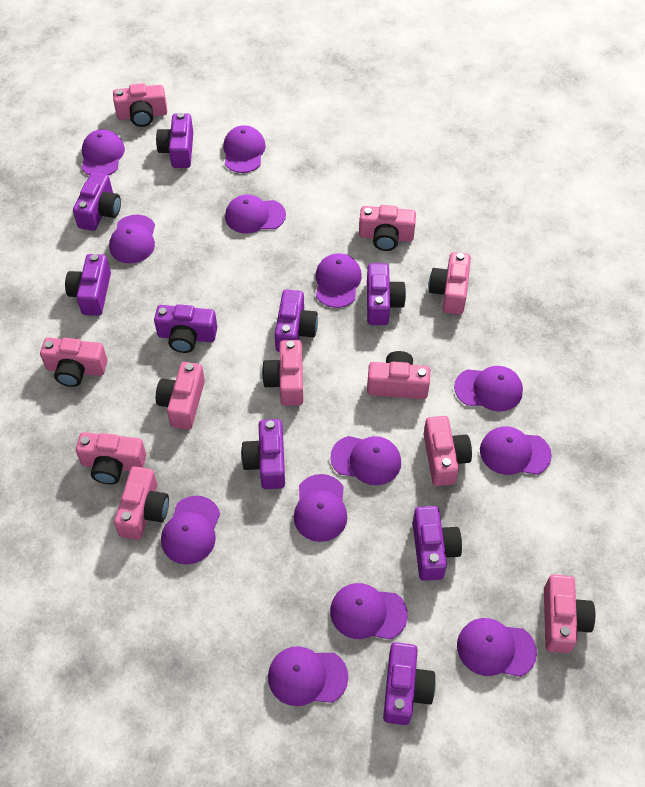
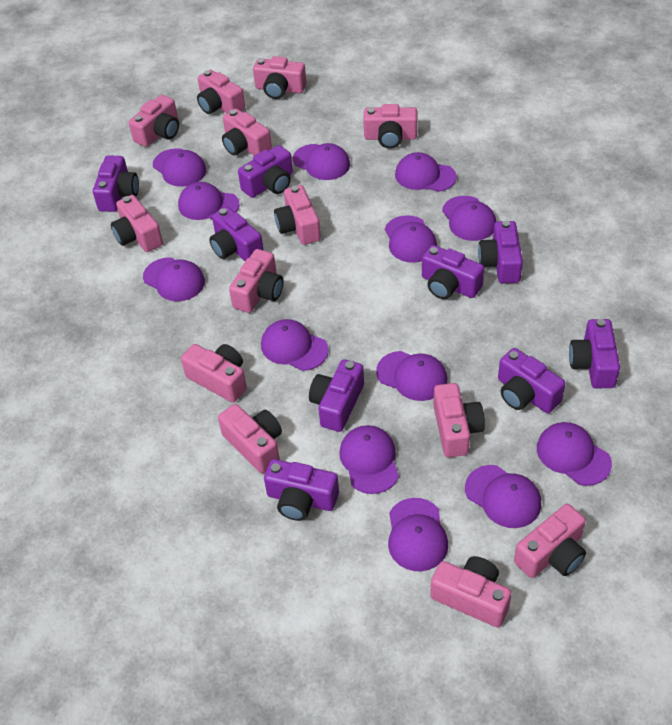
pink camera: [40,338,108,387] [76,432,146,484] [113,83,167,127] [114,466,169,540] [156,362,205,430] [262,340,303,406] [359,205,416,251] [367,351,430,399] [423,416,472,486] [429,252,471,314] [544,575,595,653] = 11 -> [111,195,163,252] [129,95,179,147] [181,344,247,403] [197,70,245,114] [218,404,282,473] [222,109,272,156] [229,249,283,313] [253,56,306,99] [274,185,321,245] [363,104,418,149] [430,556,512,627] [433,383,485,457] [514,504,586,578] = 13

